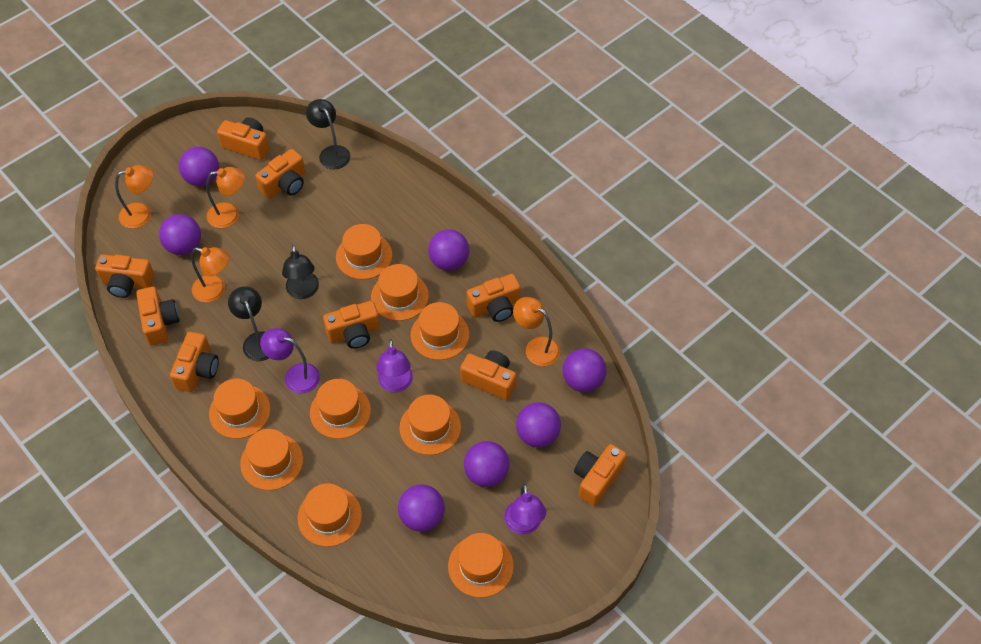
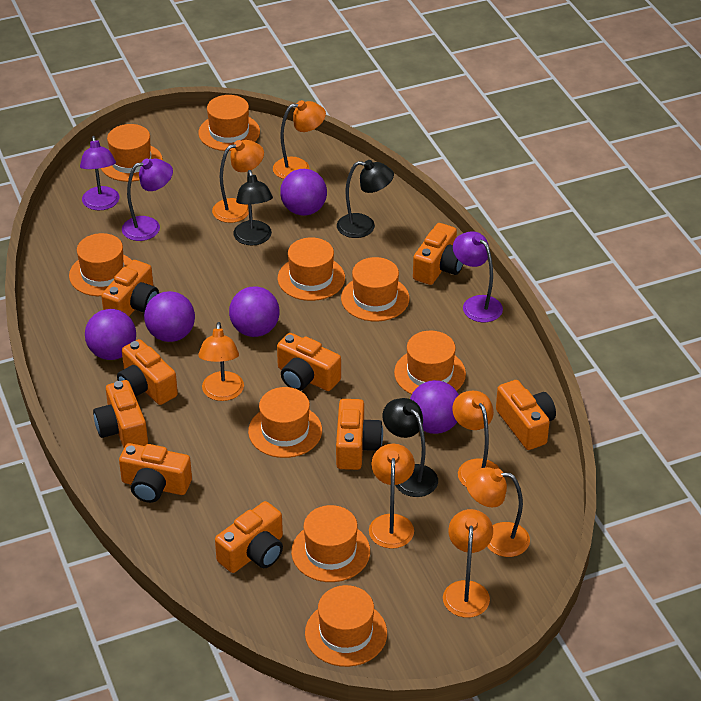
orange lamp: [115,165,154,229] [191,247,230,303] [206,167,245,228] [513,297,560,366] = 4 -> [198,322,244,401] [212,140,264,223] [273,100,326,179] [369,444,415,549] [443,509,493,618] [452,391,500,488] [466,467,530,557] = 7
purple ball: [159,214,201,255] [179,147,219,186] [398,484,445,532] [428,229,469,271] [464,441,510,487] [516,402,561,447] [563,348,606,392] = 7 -> [85,309,136,360] [144,291,195,342] [229,286,280,337] [280,169,327,216] [410,380,459,434] = 5

